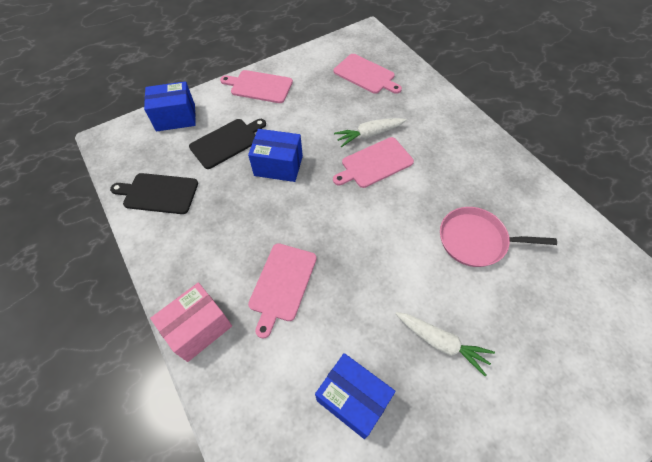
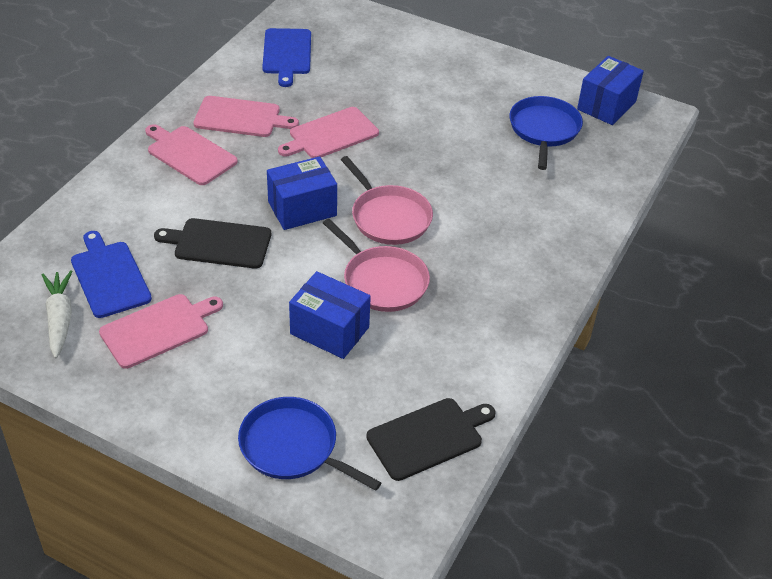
blue cutting board: none = 0 -> [71,231,152,318] [262,28,311,87] = 2
blue pan: none = 0 -> [238,397,382,491] [509,96,583,170] = 2
pink box: [150,283,232,362] = 1 -> none = 0
pink pan: [440,207,557,267] = 1 -> [323,219,430,312] [341,156,433,245] = 2
white carrot: [334,118,406,147] [395,312,495,377] = 2 -> [42,270,73,358] = 1

